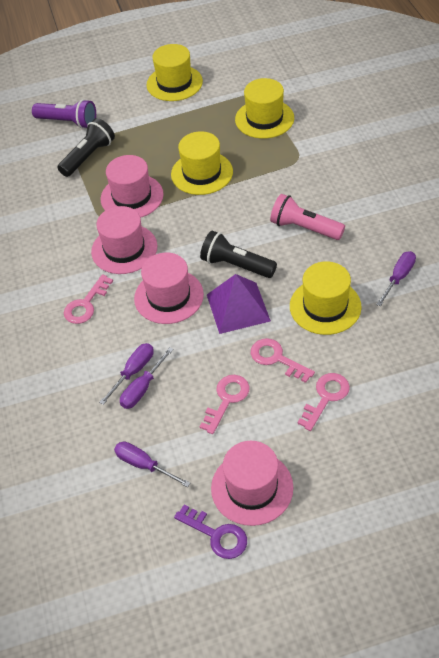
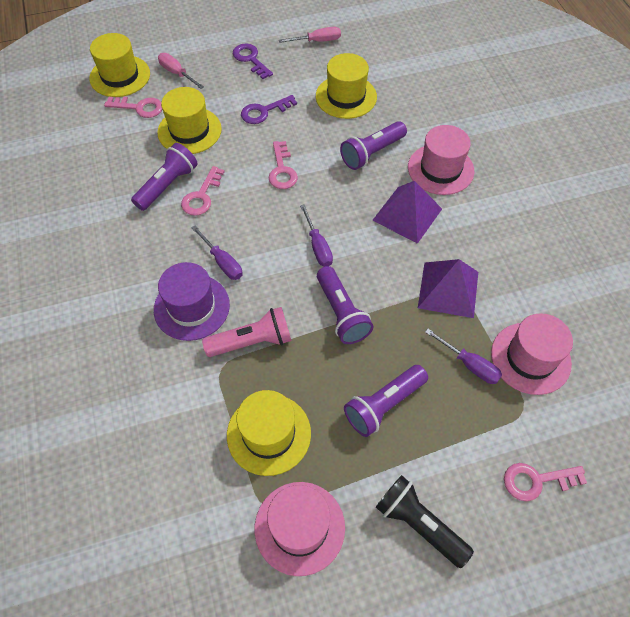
black flashlight: [57,118,115,177] [200,231,277,278] = 2 -> [376,475,474,568] = 1
pink hat: [91,206,157,274] [101,155,164,218] [134,253,204,324] [211,441,293,526] = 4 -> [255,482,345,576] [408,125,474,195] [491,313,573,395] = 3
pink screwdriver: none = 0 -> [158,53,204,89] [279,27,341,43] = 2
purple flashlight: [32,99,96,129] = 1 -> [131,143,198,211] [317,266,373,344] [340,121,407,170] [344,365,428,437] = 4
purple hat: none = 0 -> [154,262,230,341] = 1
purple key: [174,504,247,559] = 1 -> [233,44,273,79] [241,95,297,124] = 2
purple pyramid: [207,274,271,334] = 1 -> [373,181,442,244] [418,259,478,318] = 2
purple screwdriver: [99,343,153,405] [114,441,190,487] [120,347,174,409] [376,251,416,307] = 4 -> [192,225,243,280] [300,204,333,267] [425,329,502,384] = 3

